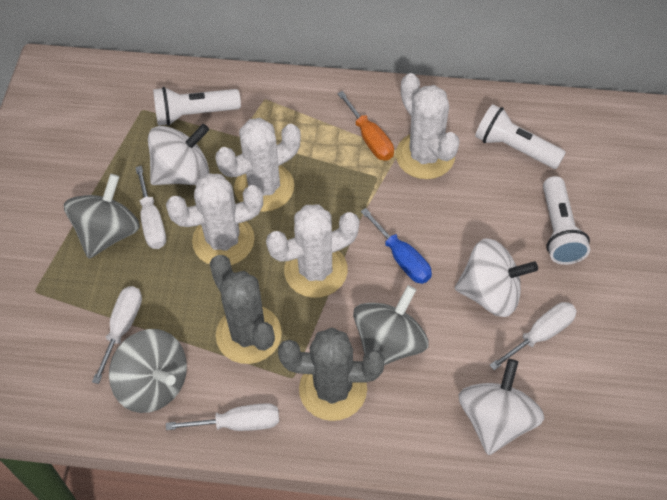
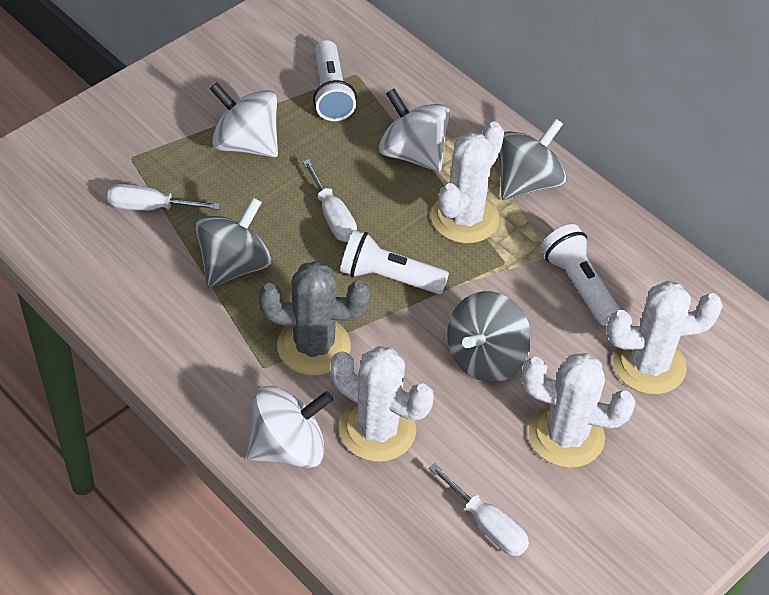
blue screwdriver: [361,208,432,284] = 1 -> none = 0
grey cactus: [209,255,282,364] [278,327,384,421] = 2 -> [258,261,371,376] = 1
orange screwdriver: [337,91,394,161] = 1 -> none = 0
white screwdriver: [92,286,142,384] [135,166,166,249] [166,403,279,431] [490,302,577,370] = 4 -> [107,184,220,211] [302,159,357,242] [429,463,529,556] = 3

